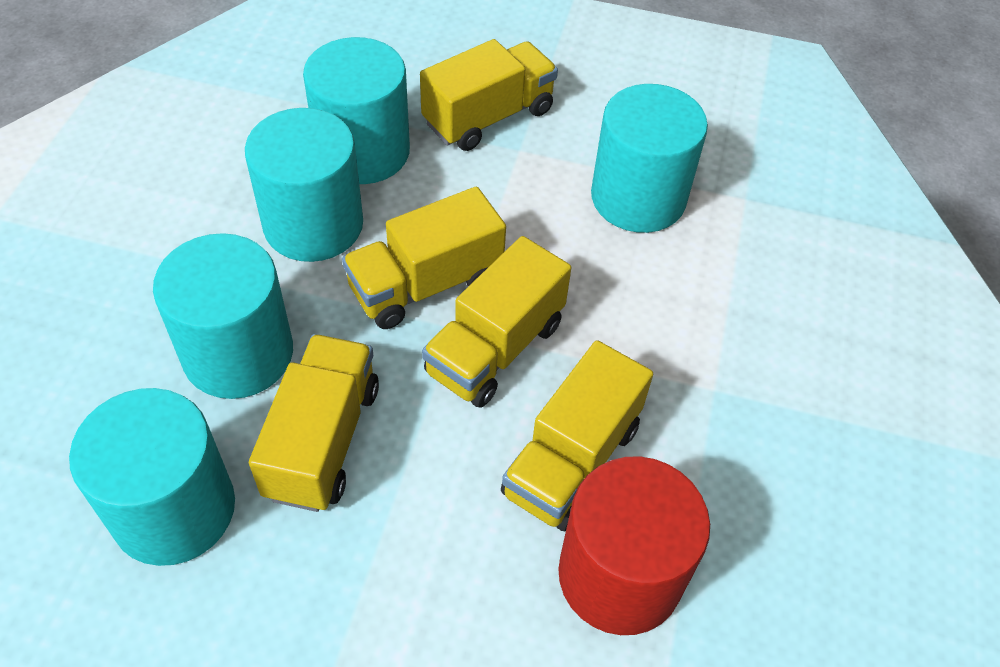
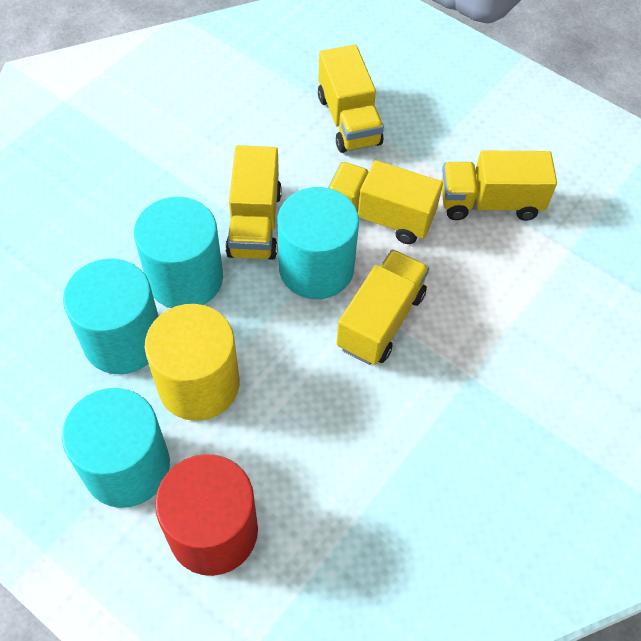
turquoise cylinder: [69,388,235,566] [153,233,293,399] [245,108,363,262] [303,37,410,184] [591,84,708,233] = 5 -> [62,388,170,508] [63,259,158,374] [134,197,223,308] [278,187,359,299] = 4
yellow cylinder: none = 0 -> [145,304,239,421] = 1

